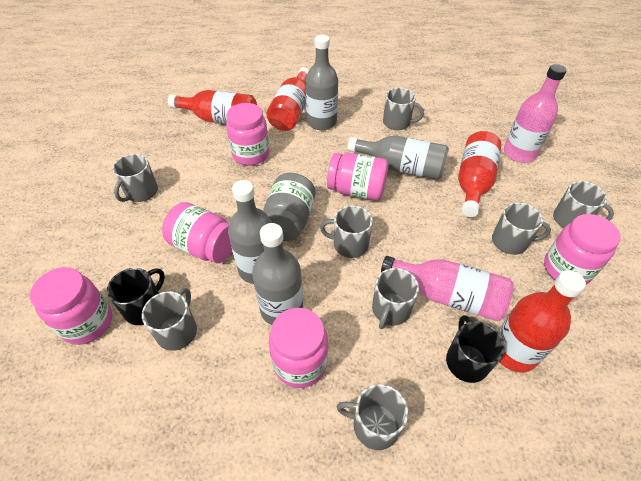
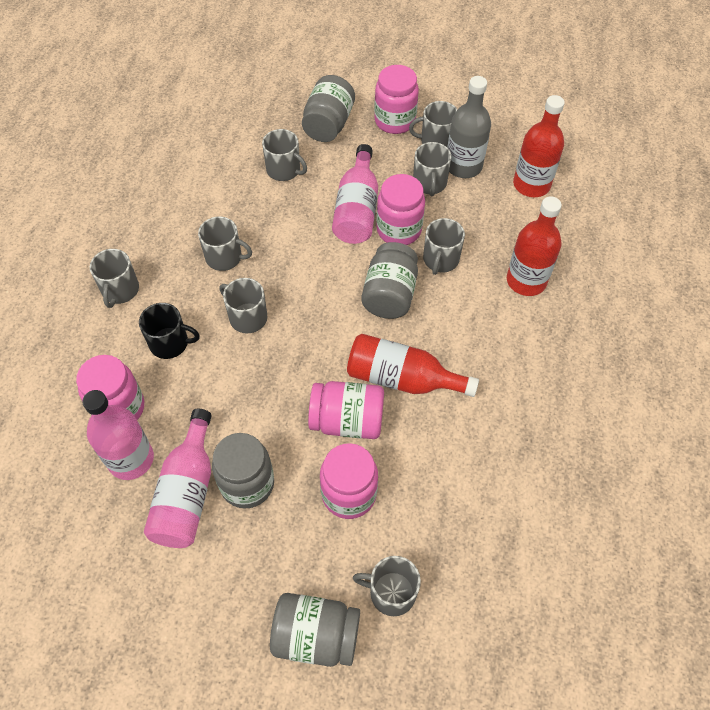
black mug: [107,268,165,325] [446,315,505,383] = 2 -> [139,303,200,359] = 1
grey bottle: [228,180,272,284] [252,223,303,325] [306,35,338,130] [347,135,449,180] = 4 -> [447,76,491,178] = 1
grey jar: [263,173,315,241] = 1 -> [212,433,274,509] [270,593,360,667] [302,75,355,142] [362,242,418,319] = 4
pink bottle: [381,256,514,321] [504,64,567,163] = 2 -> [82,390,154,480] [144,409,212,548] [332,144,378,244] = 3
pink jar: [30,267,112,345] [162,202,232,263] [226,103,269,166] [269,308,328,388] [327,153,389,201] [544,214,621,285] = 6 -> [76,355,144,420] [308,381,384,439] [320,443,378,519] [374,65,419,134] [376,174,425,245] = 5
red bottle: [168,90,257,124] [266,67,309,131] [458,131,502,217] [498,270,586,373] = 4 -> [347,334,479,397] [507,196,562,296] [513,95,565,197] = 3

